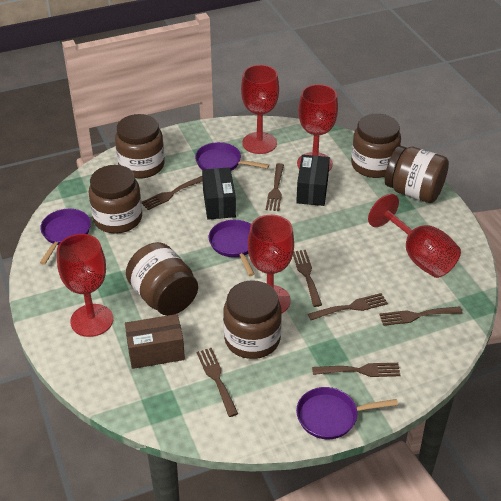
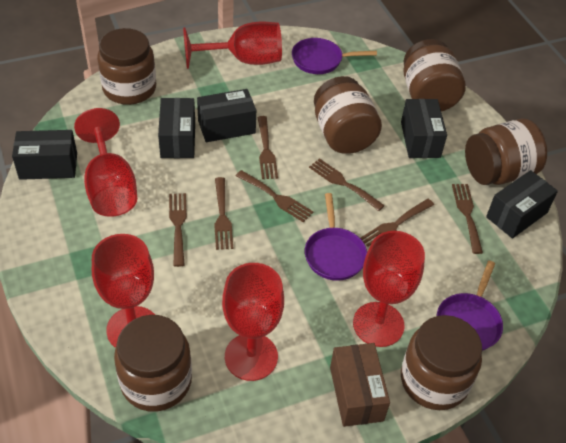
black box: [202,167,236,220] [296,155,330,206] = 2 -> [12,130,77,180] [158,98,195,159] [197,89,256,142] [401,99,447,158] [486,170,558,239] = 5
purple pan: [40,209,91,265] [195,142,269,171] [209,220,255,276] [296,387,398,439] = 4 -> [292,38,377,74] [305,193,367,281] [437,261,503,351] = 3

